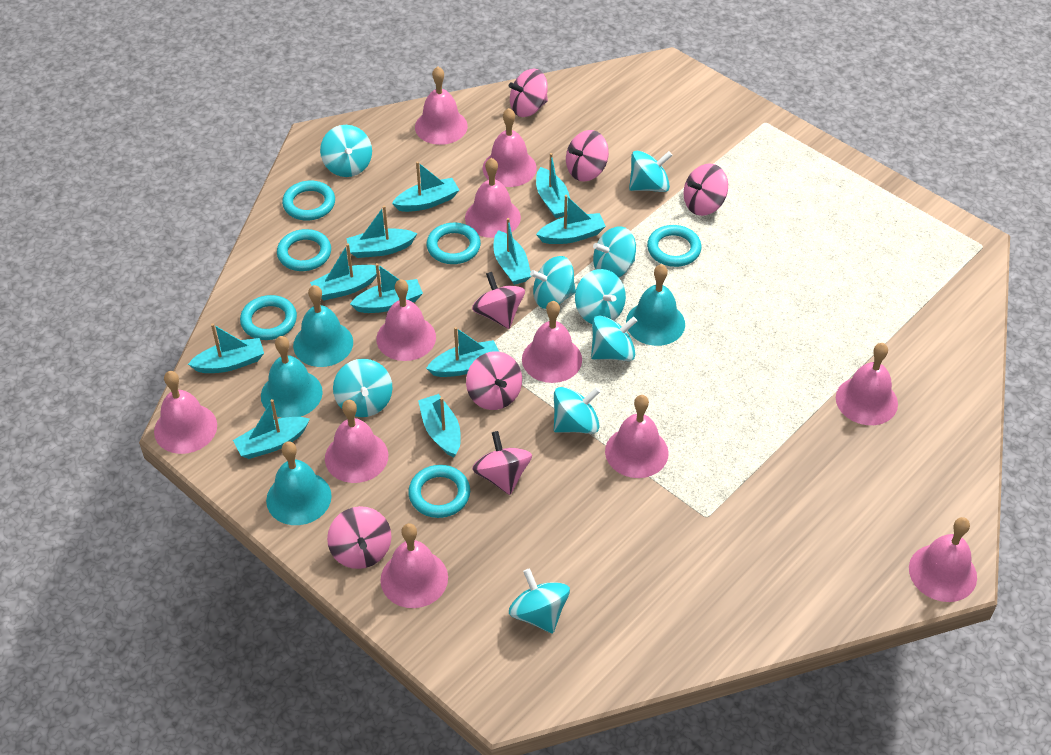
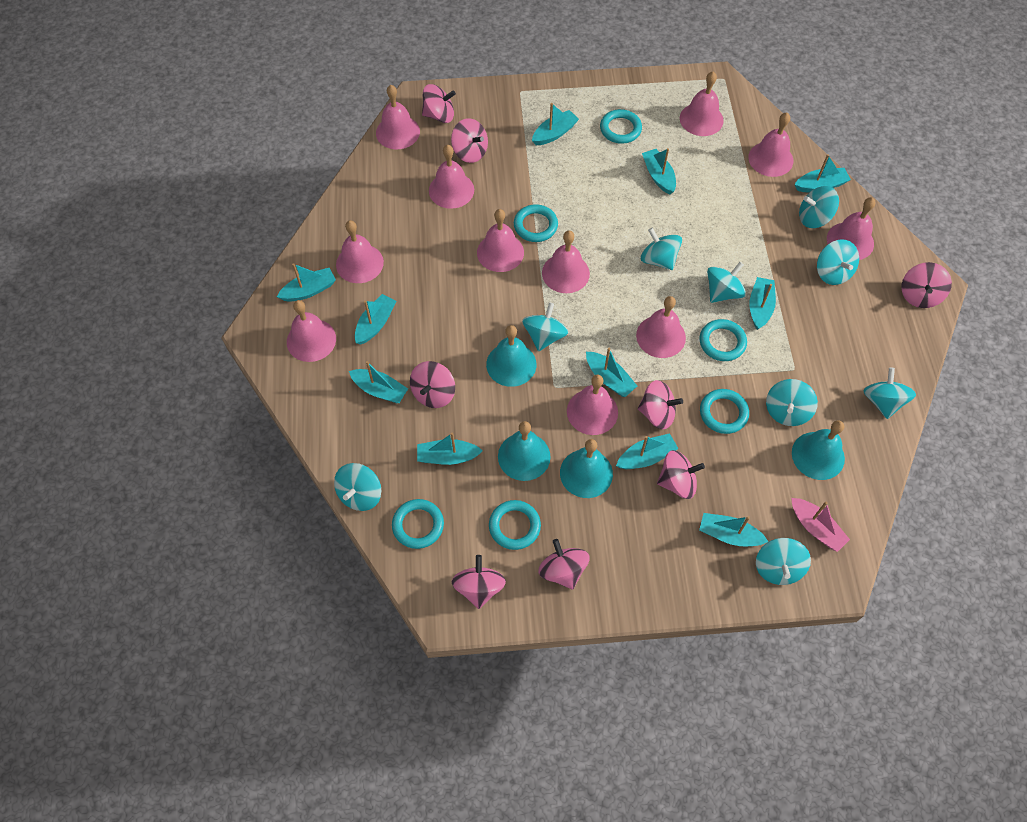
pink boat: none = 0 -> [791,498,850,552] = 1
pink spinning top: [327,506,391,569] [466,351,522,410] [472,272,525,329] [472,431,532,495] [509,69,548,117] [566,130,609,182] [683,163,728,216] = 7 -> [410,361,455,408] [422,84,456,123] [451,118,488,163] [452,555,506,609] [538,539,590,590] [638,380,683,429] [657,450,705,499] [902,262,952,308] = 8

